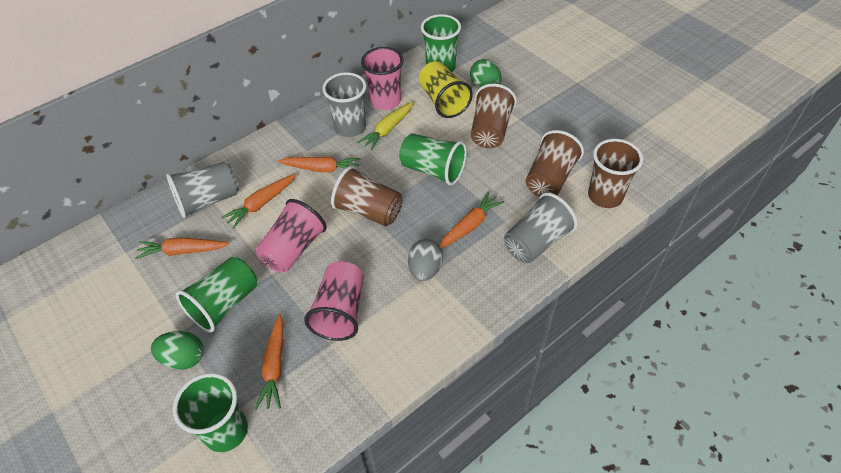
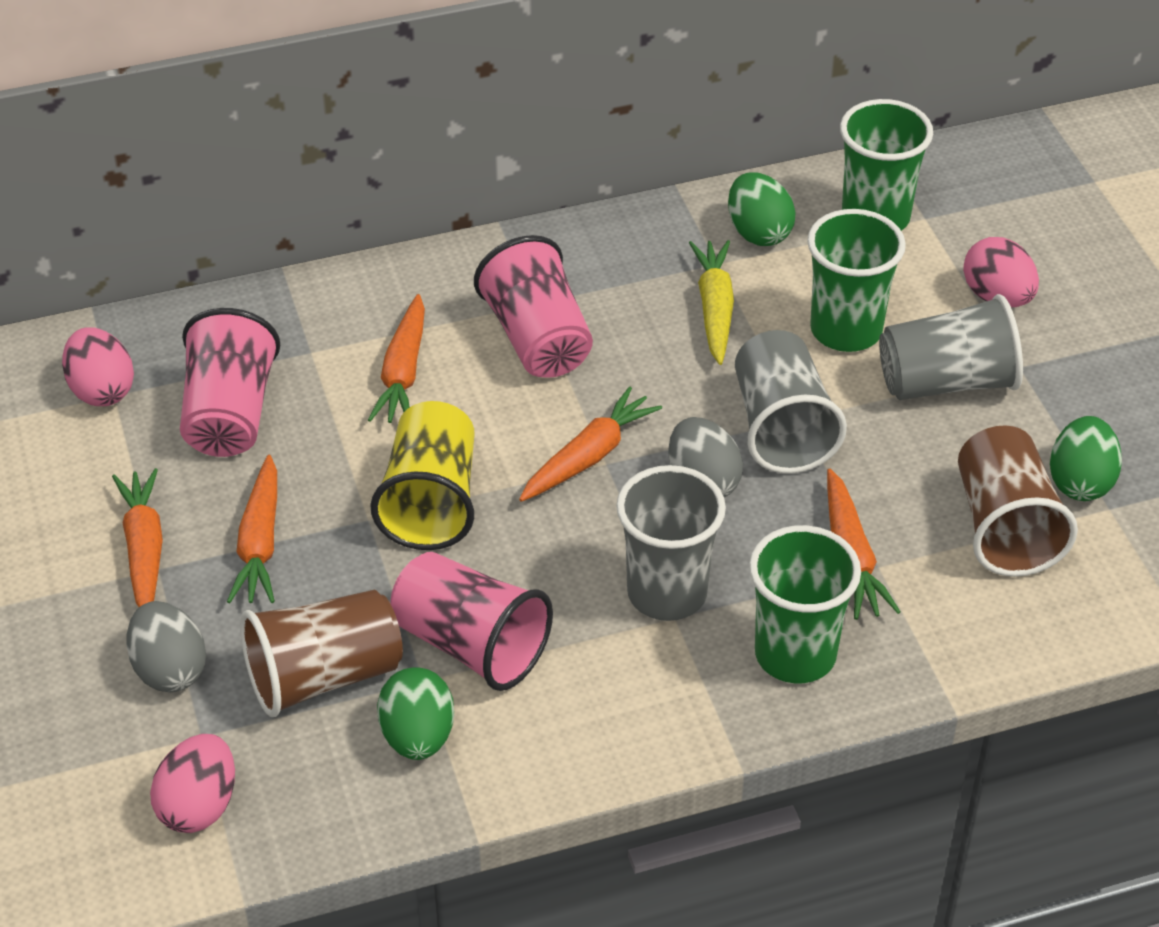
brown cup: [331,166,403,226] [471,84,517,148] [526,130,584,197] [588,139,643,208] = 4 -> [240,590,403,717] [958,425,1078,577] = 2
green cup: [173,373,248,452] [176,257,257,333] [399,133,467,185] [421,14,461,72] = 4 -> [749,525,861,683] [807,209,906,352] [840,99,933,231] = 3
green egg: [151,331,203,370] [470,59,502,87] = 2 -> [377,667,454,760] [728,172,795,246] [1050,416,1122,501] = 3
grey egg: [408,239,443,281] = 1 -> [126,601,206,692] [668,417,743,497] = 2
pink egg: none = 0 -> [62,327,134,406] [150,734,235,833] [963,237,1039,307] = 3

